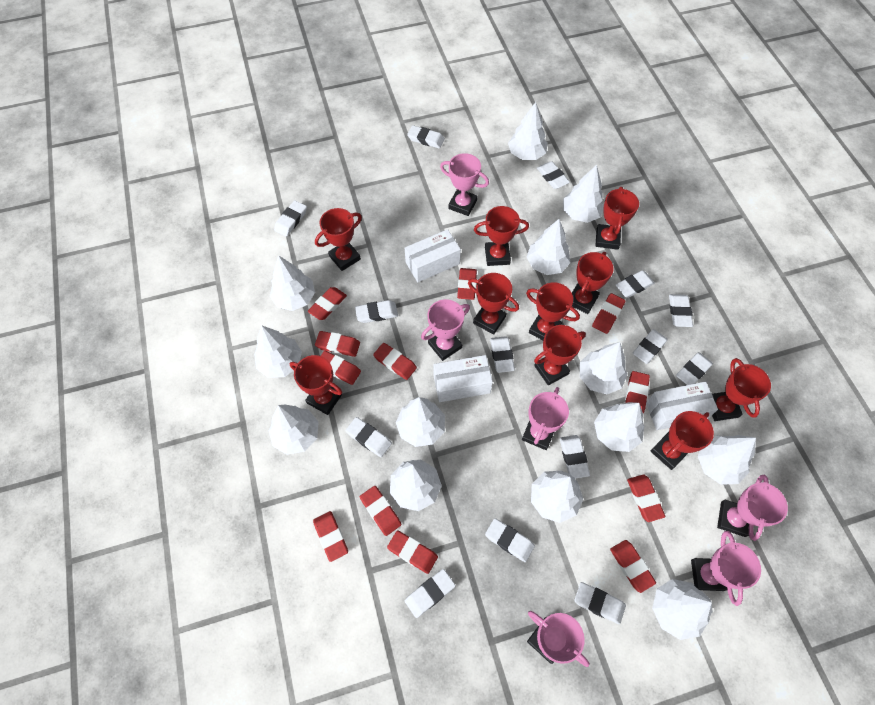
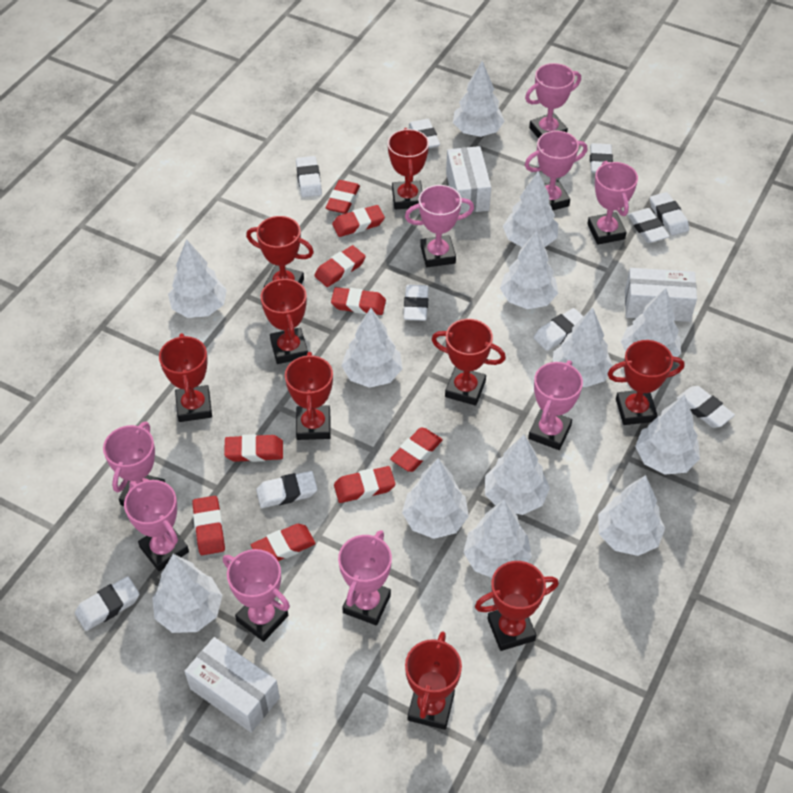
pink trophy: [421,299,470,361] [440,153,489,216] [522,387,569,450] [527,611,590,667] [691,531,761,606] [717,475,788,541] = 6 -> [103,422,165,506] [124,480,189,571] [223,549,290,642] [338,530,392,625] [405,185,474,267] [525,63,581,139] [525,131,587,210] [528,360,583,450] [588,161,638,244] = 9
red eraser: [308,287,347,320] [313,511,348,562] [315,331,360,357] [321,351,361,385] [360,486,401,536] [373,343,417,380] [387,531,438,574] [457,268,477,300] [592,293,625,334] [610,540,656,593] [625,371,650,414] [627,475,665,522] = 12 -> [192,496,225,555] [224,434,283,462] [251,524,316,561] [314,245,366,287] [326,180,360,214] [331,287,386,315] [332,205,385,237] [334,466,395,503] [390,427,443,472] = 9
red trophy: [290,355,342,415] [315,208,362,271] [468,273,519,335] [474,206,529,266] [526,282,580,340] [534,325,586,385] [572,252,614,314] [596,187,639,250] [650,411,714,470] [712,358,771,421] = 10 -> [159,333,212,422] [246,216,314,287] [260,277,308,364] [285,352,333,440] [388,128,429,209] [405,631,462,730] [431,319,506,406] [475,561,559,651] [608,340,684,425] = 9
white eraser: [274,200,307,236] [345,417,392,457] [355,300,398,323] [405,569,455,618] [407,125,445,149] [485,518,535,562] [490,336,515,373] [537,161,570,189] [560,435,590,479] [574,582,626,624] [616,270,655,298] [633,329,668,364] [669,294,693,327] [676,352,713,385] = 14 -> [75,576,139,631] [256,471,317,508] [296,156,322,197] [404,285,429,321] [409,119,440,149] [533,308,583,351] [590,143,613,173] [628,208,670,243] [650,192,689,236] [676,386,735,428] = 10

